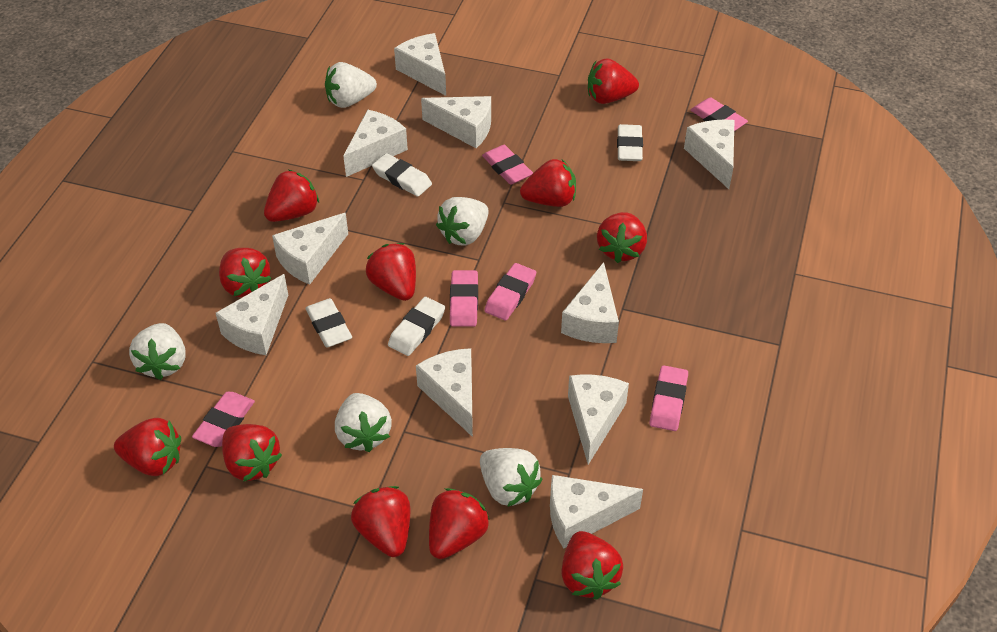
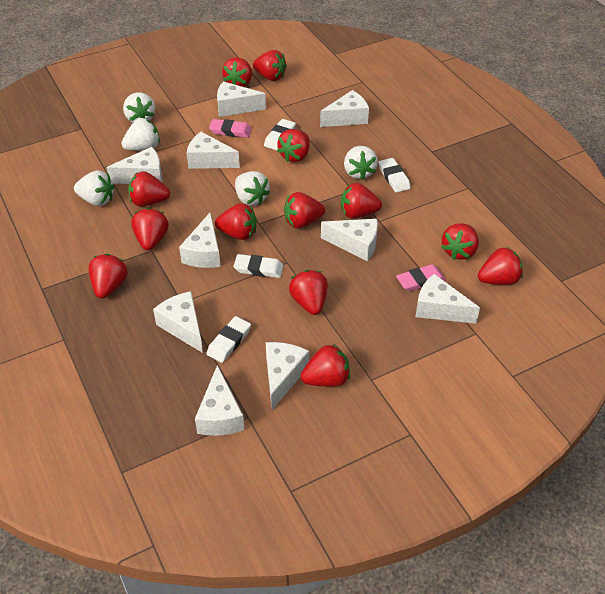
pink eraser: [192,392,255,447] [450,270,478,327] [482,145,533,185] [484,263,536,321] [649,365,688,431] [690,97,748,131] = 6 -> [209,119,252,138] [396,264,446,292] = 2
red strawberry: [114,418,181,476] [219,248,271,297] [222,424,282,482] [264,170,319,222] [351,486,410,557] [366,243,416,301] [429,488,490,559] [520,159,576,207] [561,531,623,600] [588,58,639,104] [597,212,647,263] = 11 -> [89,254,128,299] [128,171,170,207] [131,208,169,250] [215,203,256,240] [222,57,252,87] [253,50,287,81] [277,129,310,162] [284,192,325,228] [289,270,328,315] [301,344,350,387] [341,183,382,218] [442,223,479,260] [478,247,523,285] = 13

